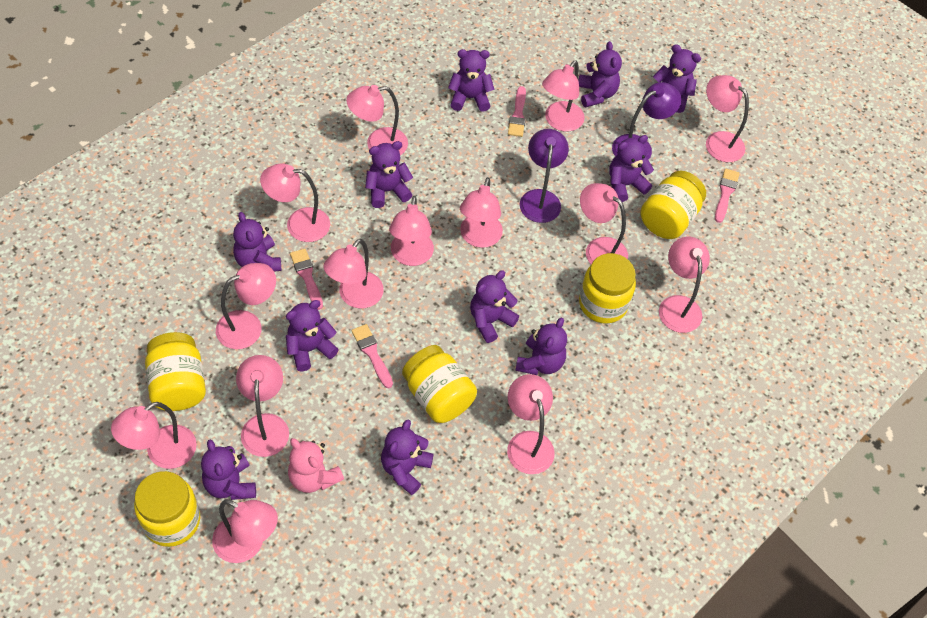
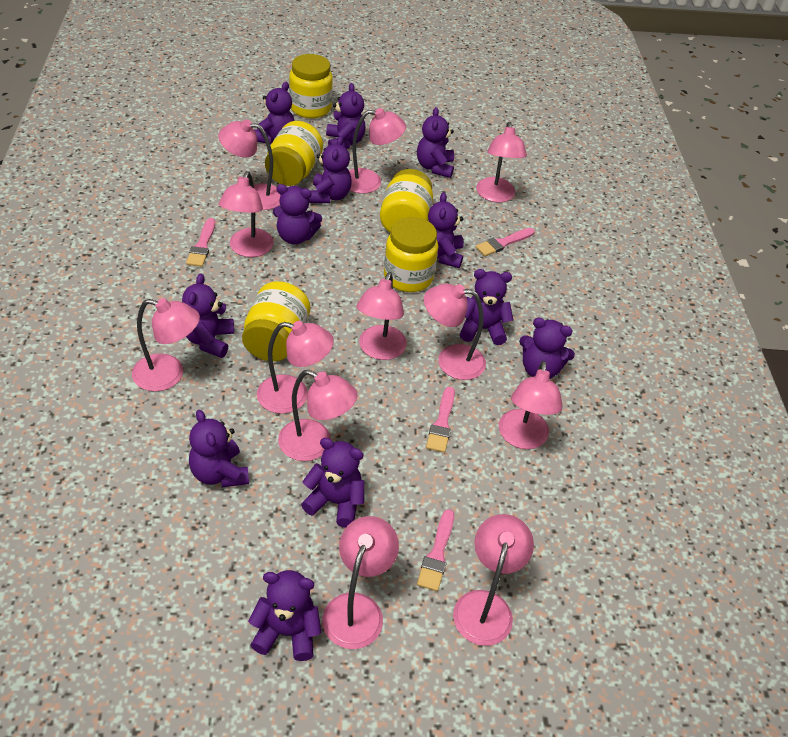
pink lamp: [111,402,197,469] [212,499,278,563] [216,263,276,349] [236,355,289,457] [260,163,330,242] [324,239,384,308] [346,85,408,156] [389,196,434,266] [460,177,503,248] [507,374,555,474] [542,60,585,132] [580,183,628,264] [659,237,710,333] [706,75,749,162] = 14 -> [132,298,200,392] [218,119,281,210] [219,171,274,257] [257,321,334,414] [278,370,357,461] [322,516,399,649] [349,108,406,194] [357,272,407,360] [424,284,486,380] [453,514,534,646] [476,122,527,202] [499,361,563,449] = 12
pink teddy bear: [288,438,344,493] = 1 -> none = 0
purple lamp: [520,129,569,223] [612,82,681,160] = 2 -> none = 0
purple teddy bear: [201,439,256,500] [233,212,281,272] [286,300,339,371] [365,141,413,208] [381,419,434,495] [448,49,495,112] [470,270,519,343] [515,317,567,375] [578,41,622,108] [609,135,654,202] [653,44,701,113] = 11 -> [182,273,234,358] [189,410,249,487] [248,570,321,661] [254,82,295,144] [273,184,322,245] [301,438,364,528] [309,136,352,203] [326,83,365,149] [417,107,454,178] [428,192,464,268] [460,269,513,345] [519,317,575,379] = 12

